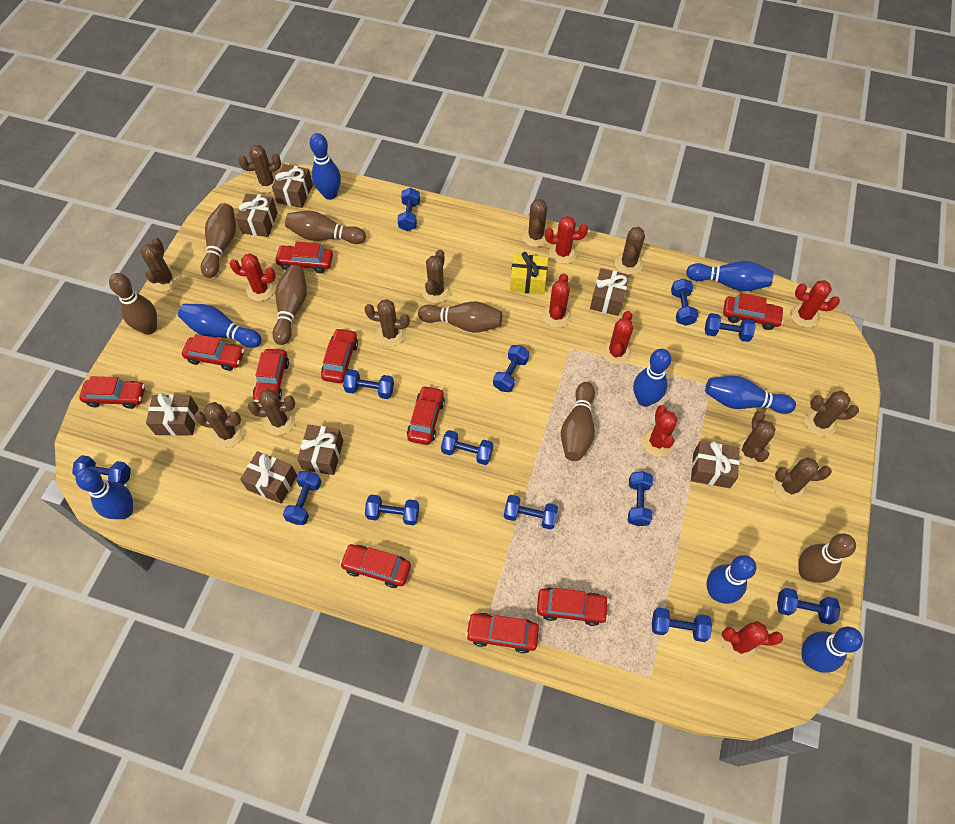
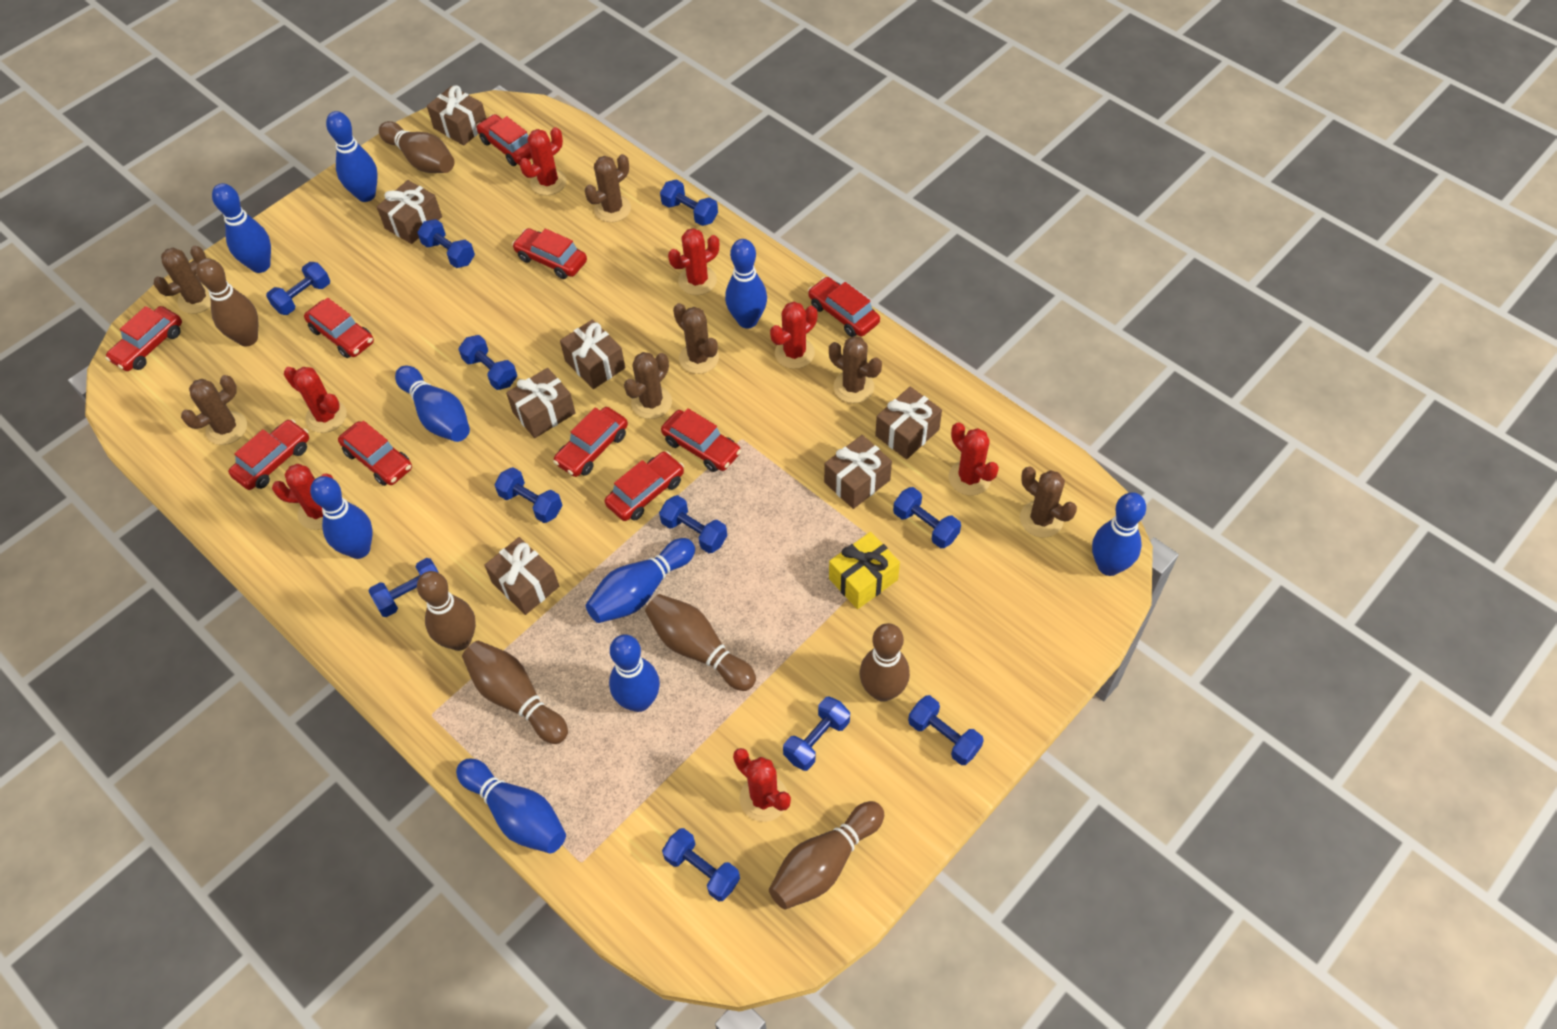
blue bowling pin: [75,467,133,519] [178,304,262,348] [310,133,341,200] [633,349,671,407] [686,261,774,291] [705,376,796,414] [706,555,756,604] [802,627,863,673] = 8 -> [212,183,271,273] [310,476,373,559] [326,111,378,202] [395,366,470,442] [456,758,566,853] [586,538,695,623] [609,634,660,712] [725,239,767,328] [1092,492,1146,576] = 9
blue dumbbell: [72,455,131,485] [283,471,321,525] [343,369,394,399] [365,494,419,525] [397,188,420,231] [441,430,493,465] [493,345,529,392] [504,495,558,530] [628,471,653,526] [652,607,712,642] [671,278,698,326] [705,313,756,342] [777,588,841,625] = 13 -> [266,262,330,315] [369,558,439,617] [417,219,475,268] [459,335,517,390] [494,467,562,523] [659,495,727,553] [660,180,718,226] [662,828,740,901] [783,696,850,771] [893,487,961,548] [908,695,984,765] = 11
brown cactus: [141,238,180,292] [194,402,244,448] [238,145,281,193] [248,389,295,435] [364,299,410,347] [422,250,451,303] [522,199,547,247] [615,226,645,275] [734,411,776,466] [773,457,832,503] [805,391,859,437] = 11 -> [154,246,211,314] [181,375,247,445] [585,154,631,222] [624,352,672,419] [673,303,719,374] [829,336,882,403] [1020,467,1077,538] = 7

